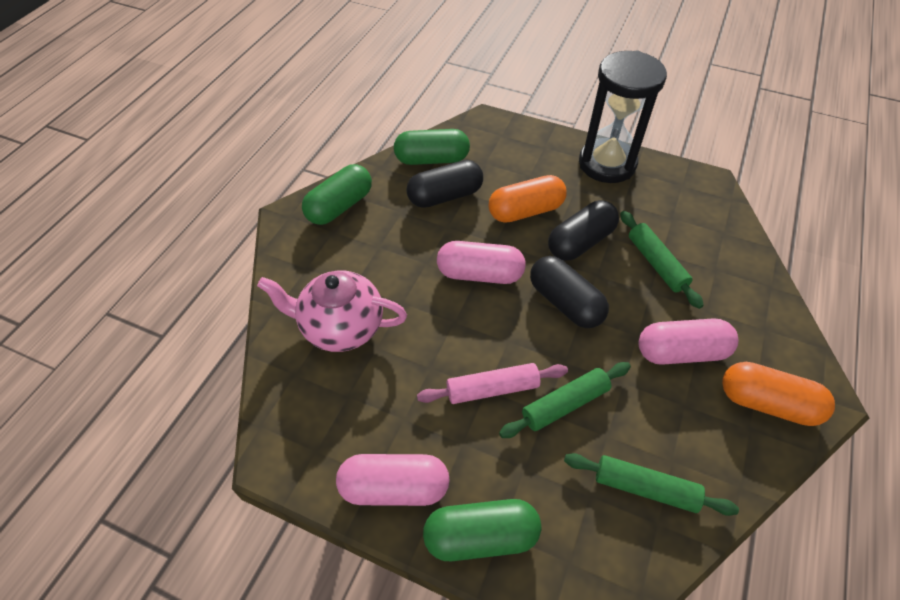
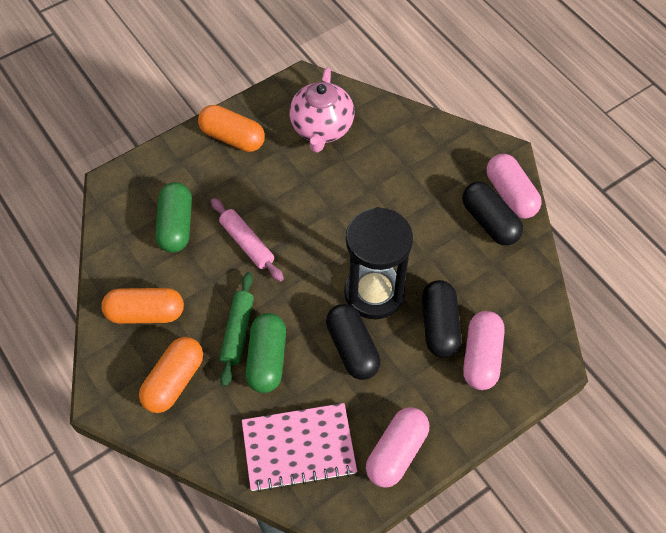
green capsule: [302,164,372,225] [394,129,470,165] [423,499,541,562] = 3 -> [155,182,192,253] [245,313,286,393] = 2
green rolling pin: [499,362,631,438] [564,453,739,516] [620,211,704,309] = 3 -> [220,272,254,387] = 1
orange capsule: [489,175,567,223] [722,362,835,426] = 2 -> [101,288,184,324] [139,337,203,413] [198,105,265,152] = 3
pink notebook: none = 0 -> [242,403,357,492] = 1

